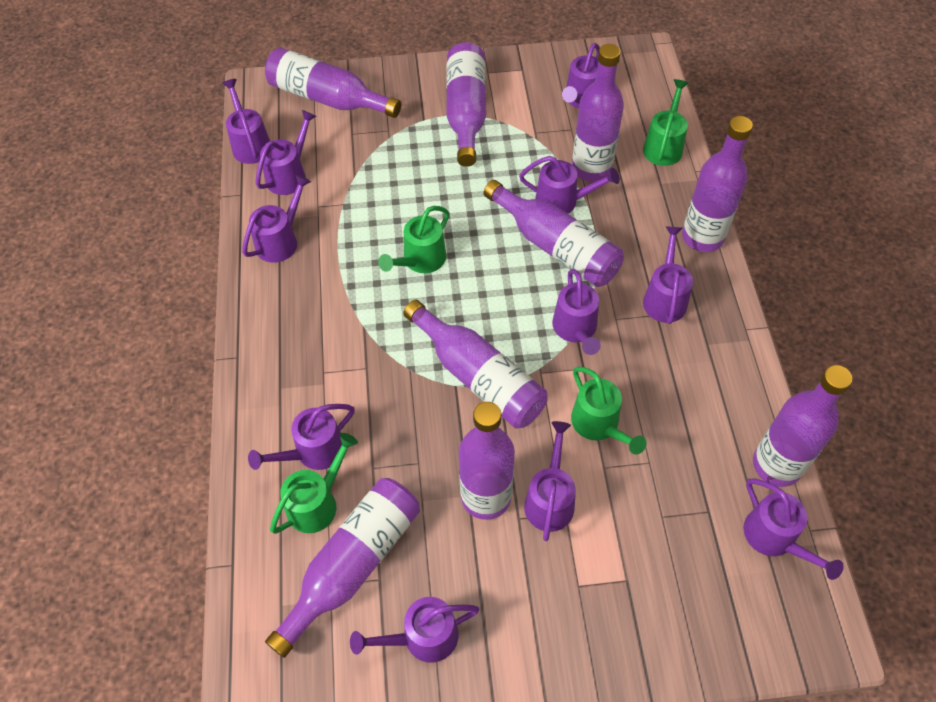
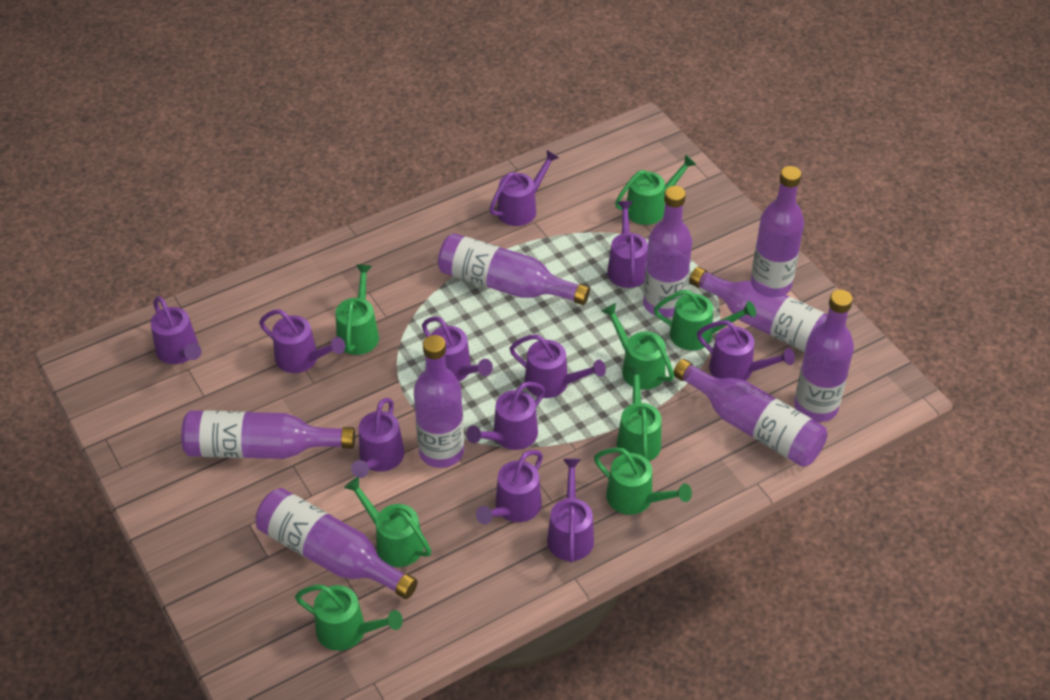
green watering can: [270,433,358,534] [378,206,449,273] [571,366,647,455] [643,79,689,166] = 4 -> [295,585,403,651] [335,264,379,355] [344,476,431,567] [594,448,692,515] [602,303,674,390] [615,154,697,225] [617,367,661,461] [654,290,756,351] = 8

